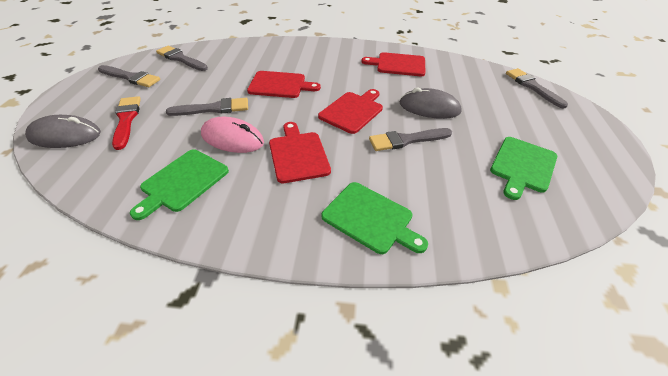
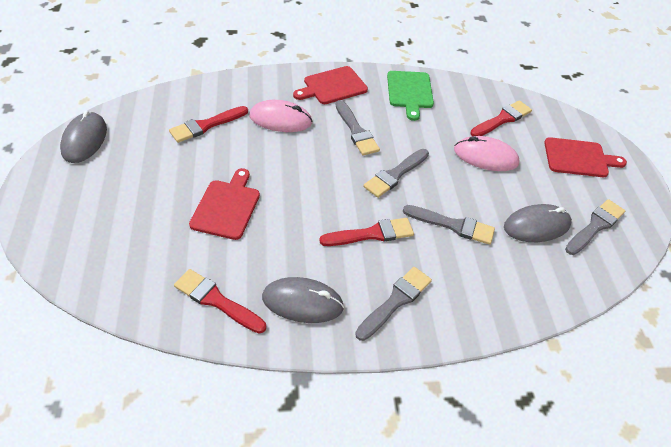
green cutting board: [130,149,229,220] [322,182,428,254] [490,137,557,200] = 3 -> [387,71,434,121] = 1
grey mouse: [25,115,101,148] [400,88,462,119] = 2 -> [60,111,107,163] [262,277,344,323] [504,204,572,242] = 3
pink mouse: [201,117,264,153] = 1 -> [249,100,313,132] [454,136,520,171] = 2
red brush: [112,96,141,150] = 1 -> [169,106,248,143] [174,269,266,334] [319,218,414,246] [470,100,532,136] = 4
red cutting board: [247,71,321,98] [269,122,331,183] [318,89,383,134] [361,52,426,76] = 4 -> [189,168,260,240] [293,66,368,104] [544,137,627,177] = 3

